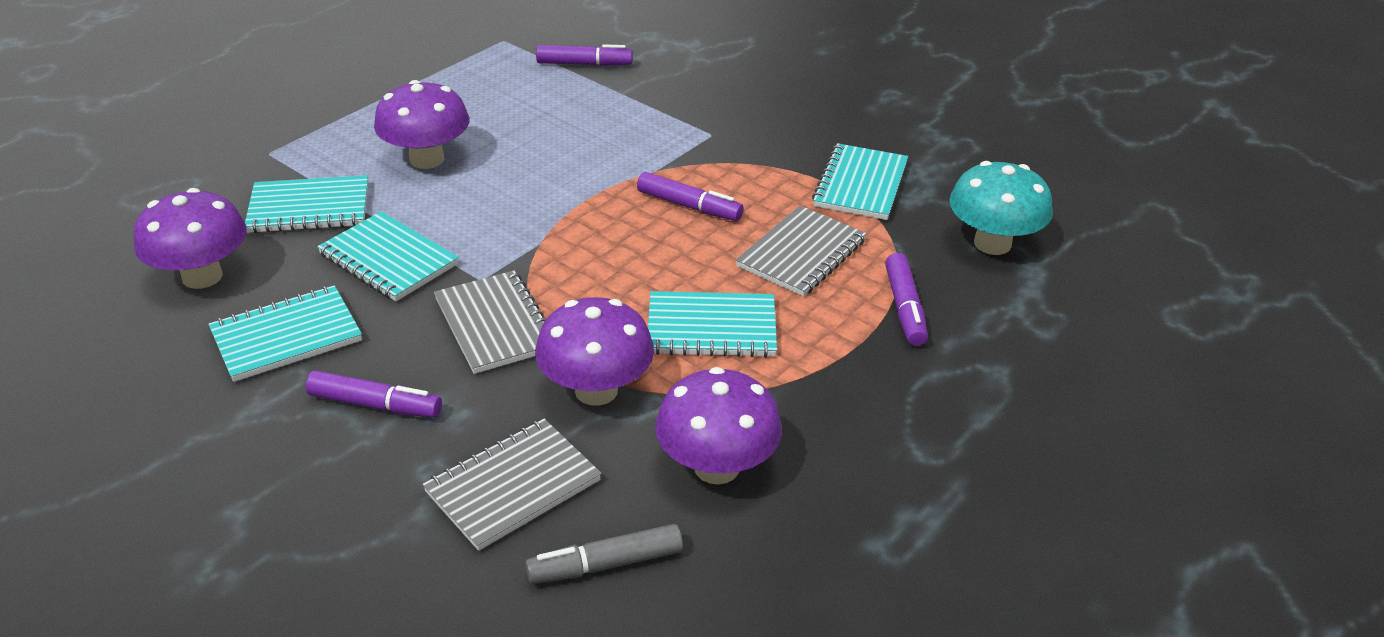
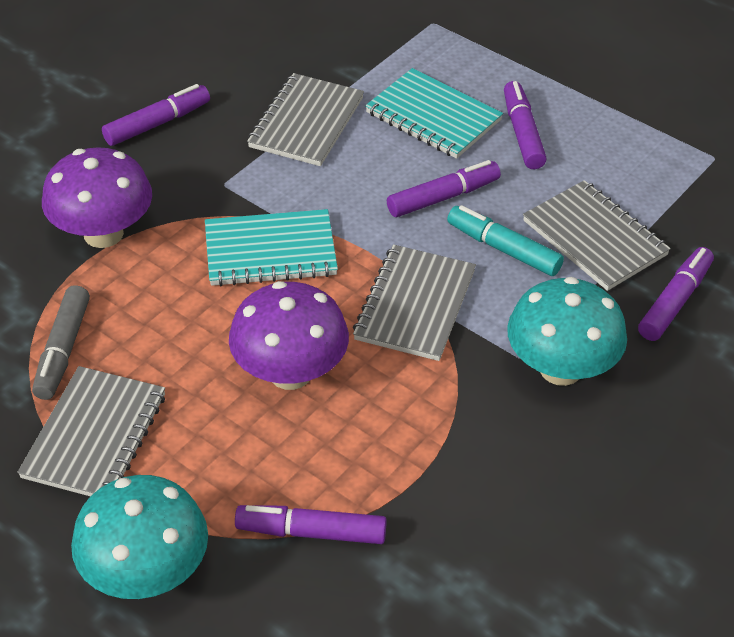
grey notebook: [423,419,601,551] [434,271,546,374] [736,206,866,296] = 3 -> [17,366,165,496] [247,73,364,166] [353,244,476,361] [523,180,671,291] = 4
purple marker: [306,370,442,418] [536,44,633,66] [637,172,744,221] [885,253,928,346] = 4 -> [102,84,210,146] [235,505,387,544] [387,160,501,217] [504,81,547,169] [638,247,714,341] = 5
purple mushroom: [134,188,247,289] [374,80,469,169] [535,297,654,406] [655,367,782,485] = 4 -> [42,147,152,248] [229,281,349,390] = 2
turquoise marker: none = 0 -> [447,205,564,276] = 1
turquoise mushroom: [949,161,1053,255] = 1 -> [71,475,208,599] [507,277,627,386] = 2
turquoise notebook: [209,285,362,382] [245,175,368,233] [317,211,459,301] [648,291,777,357] [812,143,908,220] = 5 -> [205,209,338,286] [365,68,503,159] = 2

